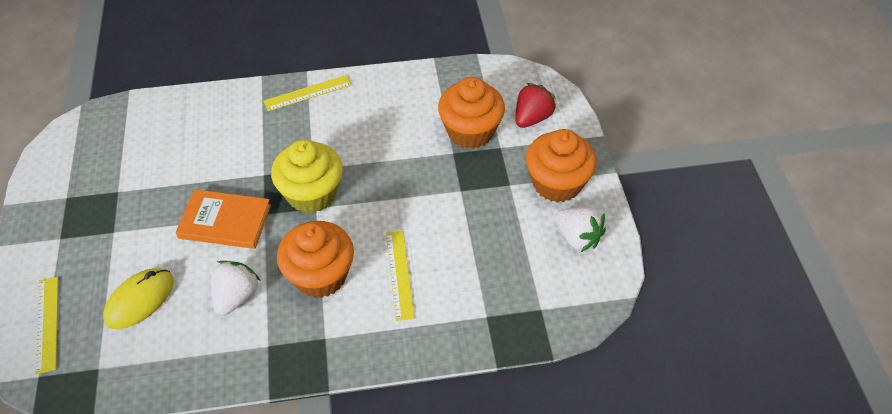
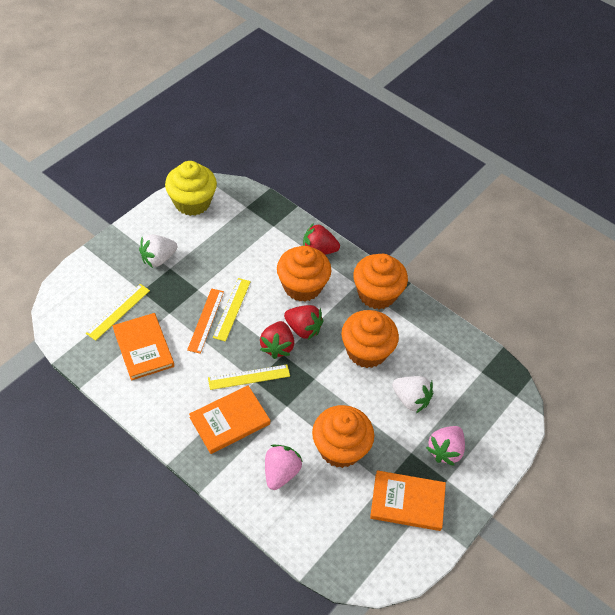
orange book: [176,189,271,249] = 1 -> [113,313,174,381] [189,385,270,454] [370,470,446,531] = 3
orange cupcake: [277,221,354,298] [438,77,505,149] [526,129,597,203] = 3 -> [277,246,332,302] [312,405,374,468] [341,310,399,368] [353,254,408,309] = 4
orange ruler: none = 0 -> [187,288,224,354] = 1
pink strawberry: none = 0 -> [265,444,303,490] [426,426,465,466] = 2
red strawberry: [515,83,556,128] = 1 -> [260,321,294,359] [284,305,324,340] [303,223,340,255] = 3
yellow mouse: [103,268,174,329] = 1 -> none = 0

